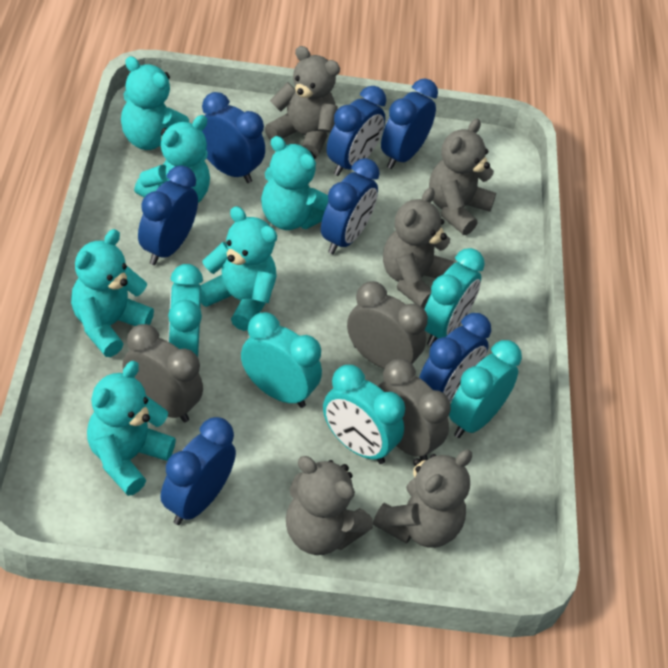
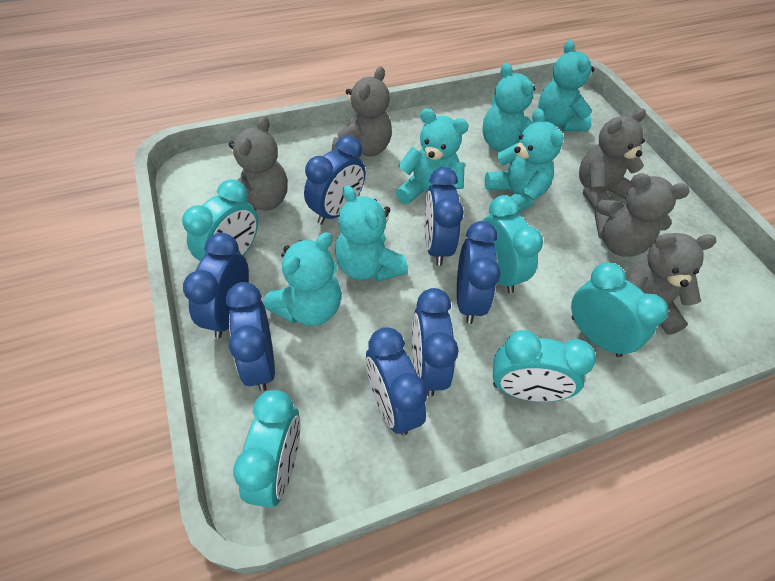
grey clock: [122,324,203,422] [347,281,428,369] [378,359,451,461] = 3 -> none = 0

